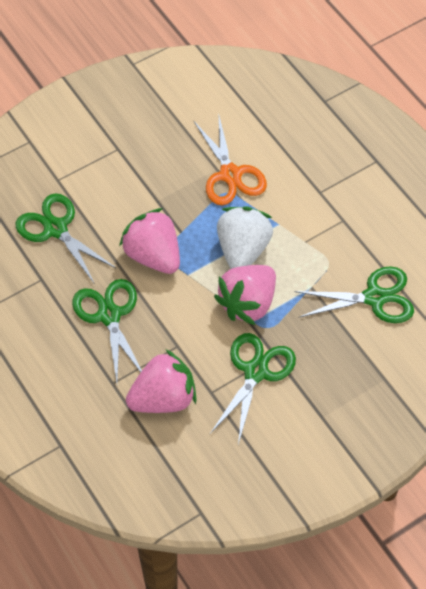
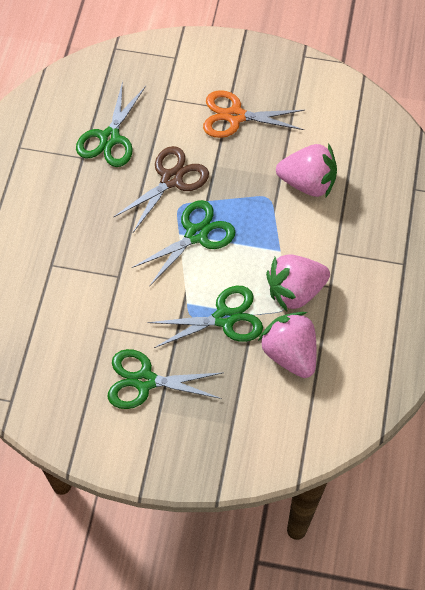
brown scissors: none = 0 -> [113,146,209,232] = 1
white strawberry: [217,207,273,269] = 1 -> none = 0

